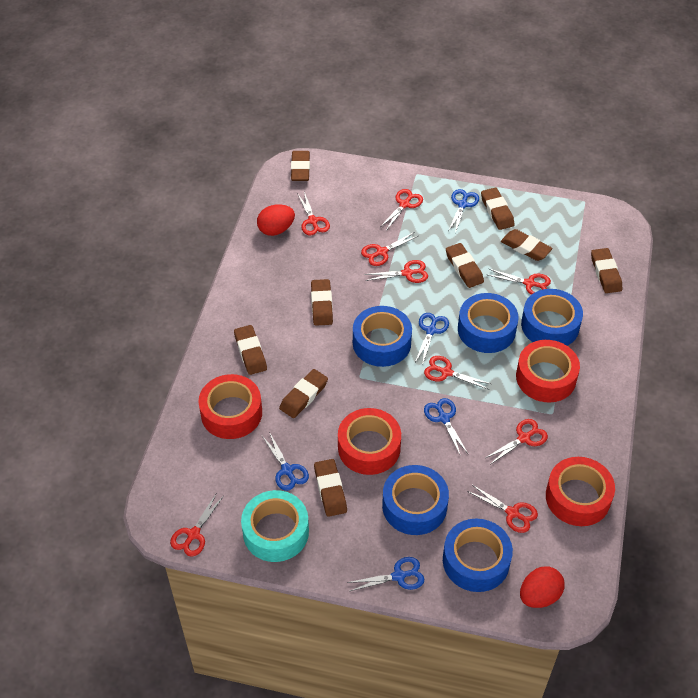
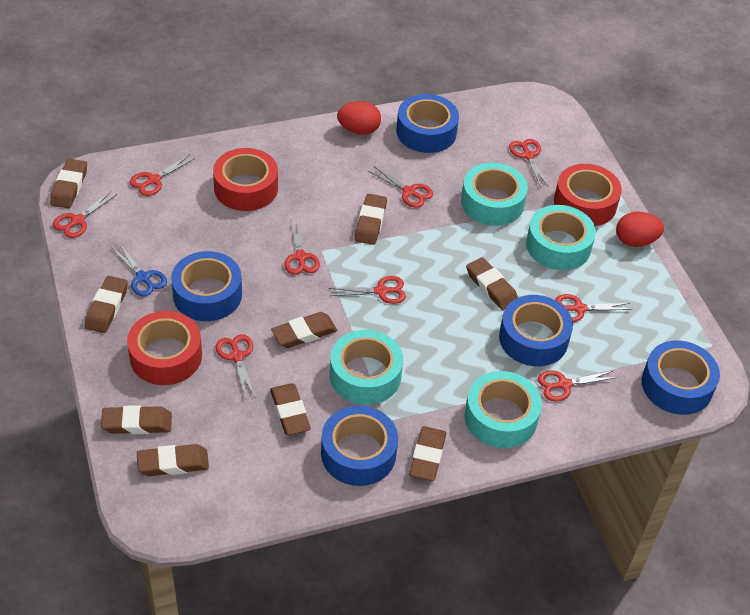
blue scissors: [262,432,309,491] [347,557,424,591] [415,313,449,365] [424,398,468,456] [449,189,479,233] = 5 -> [111,243,167,296] = 1
red tape: [199,374,262,439] [338,408,401,475] [516,340,580,402] [546,457,615,526] = 4 -> [127,311,202,385] [213,148,278,211] [554,164,622,226] = 3
turquoise tape: [241,490,309,562] = 1 -> [330,330,403,405] [461,163,528,226] [464,371,542,448] [526,205,596,270] = 4

